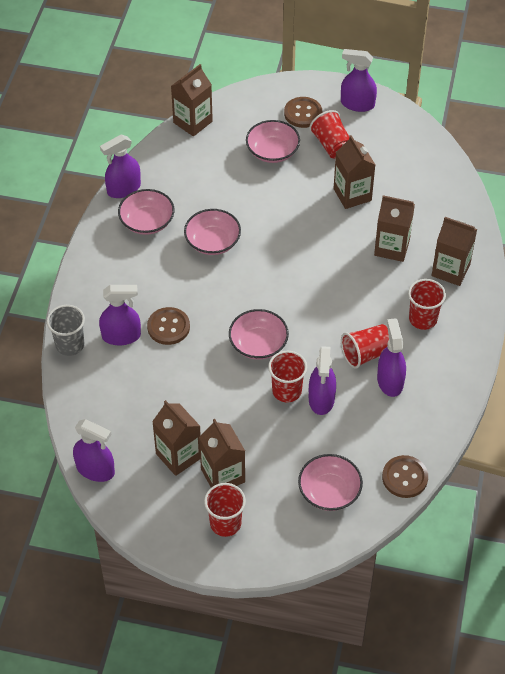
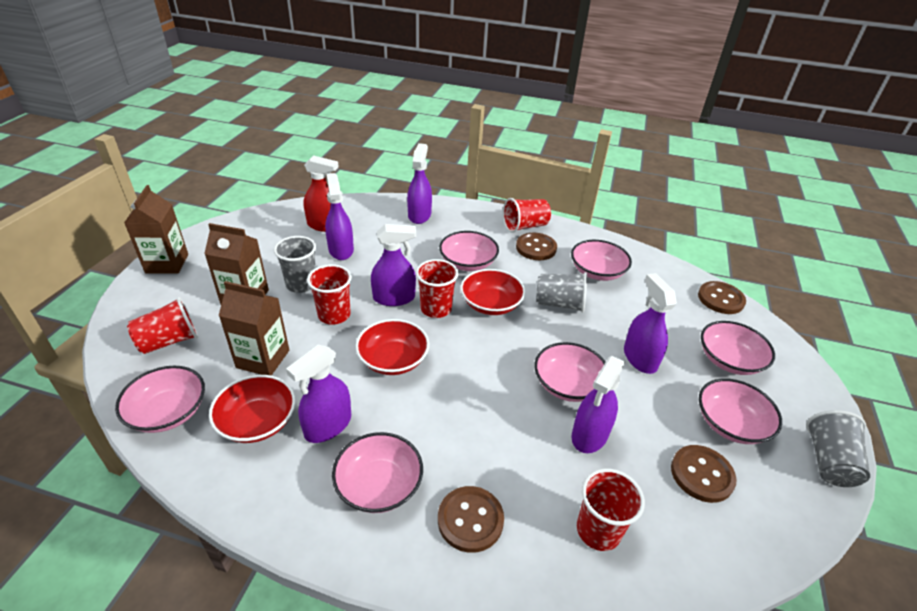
brown button: [147,307,190,345] [284,97,322,128] [382,455,428,498] = 3 -> [438,486,504,553] [516,233,557,260] [671,445,736,503] [698,281,746,314] = 4
brown carton: [152,400,201,476] [171,64,213,136] [199,419,245,487] [333,135,375,209] [374,195,415,262] [432,217,477,286] = 6 -> [124,185,188,274] [204,223,269,305] [219,281,289,376] = 3
grey cup: [47,305,85,356] = 1 -> [274,236,316,293] [536,272,587,313] [806,410,870,487] = 3
pink bowl: [118,189,175,235] [184,209,241,255] [229,309,289,360] [246,120,300,163] [298,454,363,511] = 5 -> [115,366,205,433] [332,432,423,513] [439,231,499,271] [535,342,605,402] [571,240,632,281] [699,378,782,444] [701,321,775,375] = 7
red bowl: none = 0 -> [209,375,295,443] [355,319,429,375] [460,269,526,315] = 3
red spray bottle: none = 0 -> [303,155,339,232] = 1

